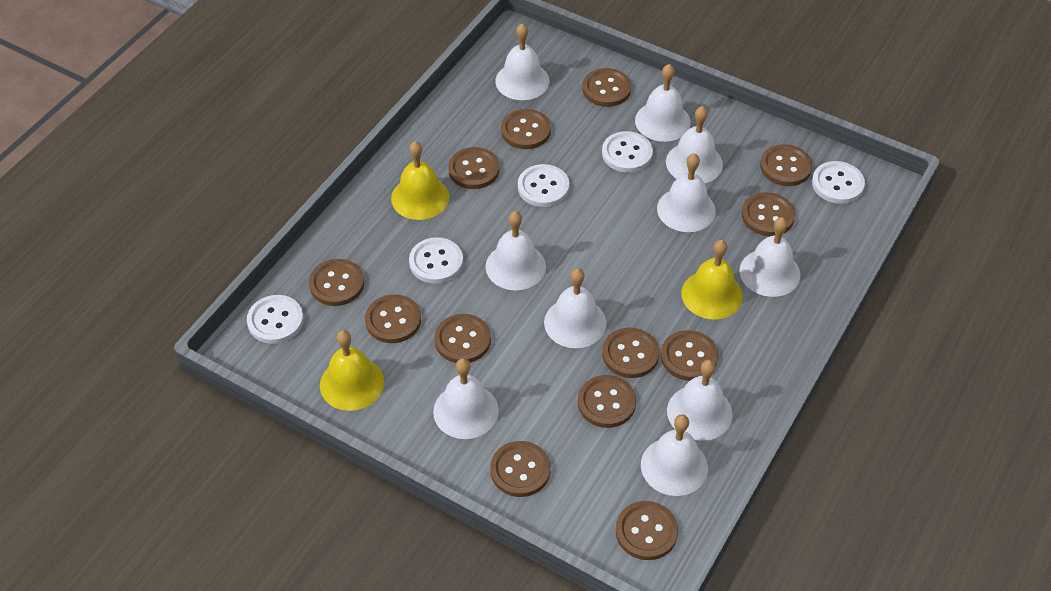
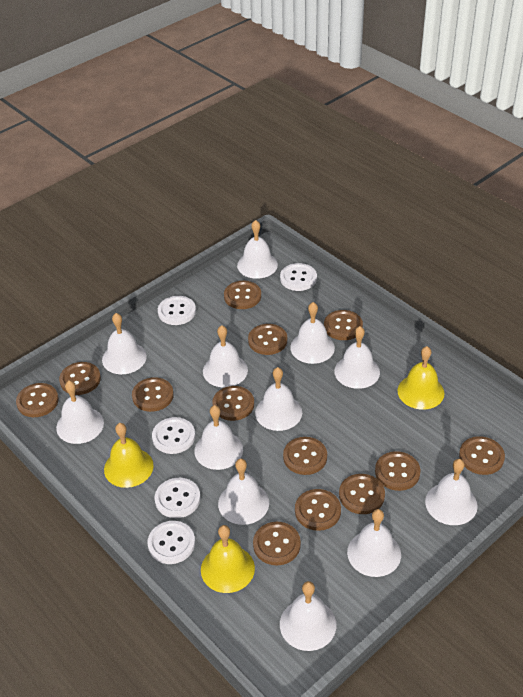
white bell: [433,358,499,439] [486,211,546,290] [495,23,549,100] [544,268,607,348] [635,64,691,142] [641,415,708,496] [657,153,716,232] [666,106,723,183] [667,360,733,441] [739,217,800,297] = 10 -> [56,380,104,444] [102,313,147,374] [194,405,243,470] [203,325,248,388] [218,459,269,525] [237,220,278,279] [255,367,302,431] [280,581,336,651] [290,302,335,364] [334,326,380,389] [347,509,401,577] [425,459,478,525] = 12

